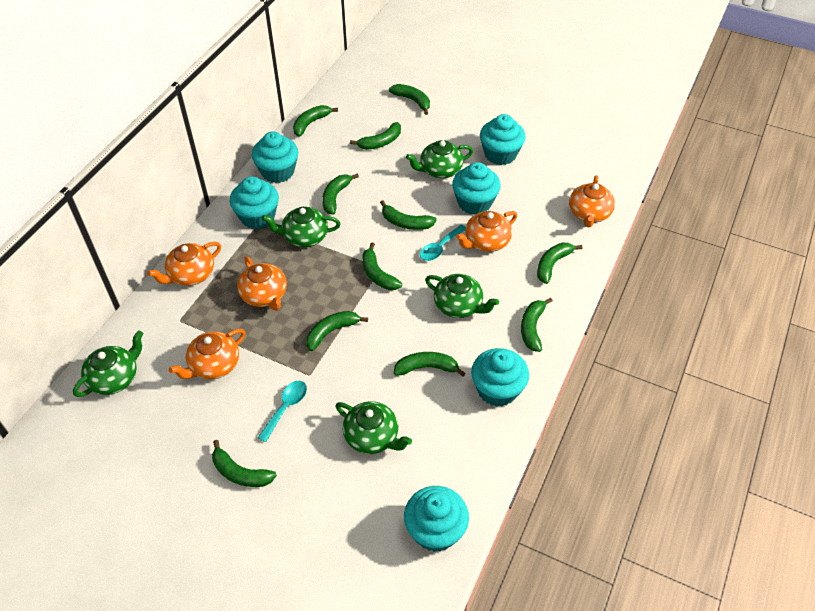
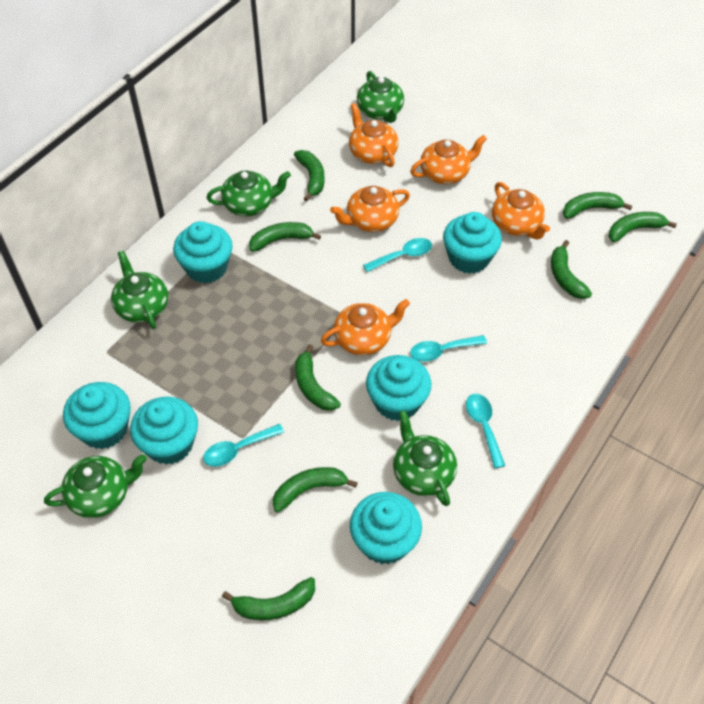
green banana: [212,440,277,487] [293,105,338,137] [306,311,368,351] [322,173,359,215] [350,122,401,150] [362,243,402,290] [380,200,437,230] [389,84,430,115] [394,352,466,377] [521,298,553,352] [537,243,582,284] = 11 -> [222,577,315,621] [249,222,321,252] [273,467,358,512] [294,150,325,201] [295,344,341,411] [551,240,592,299] [563,192,632,219] [608,212,677,242] = 8
turquoise spoon: [258,381,307,442] [420,225,466,261] = 2 -> [203,424,284,467] [363,238,432,272] [410,335,487,362] [466,394,505,468] = 4

